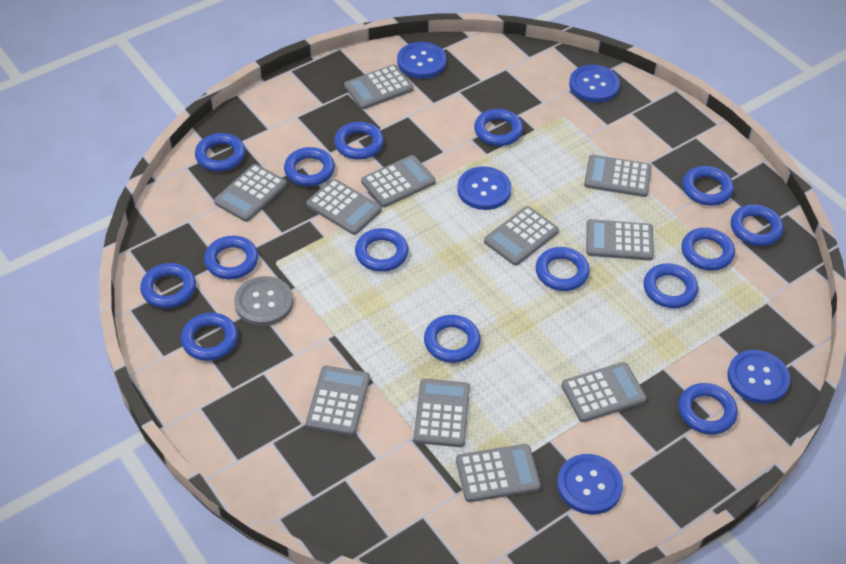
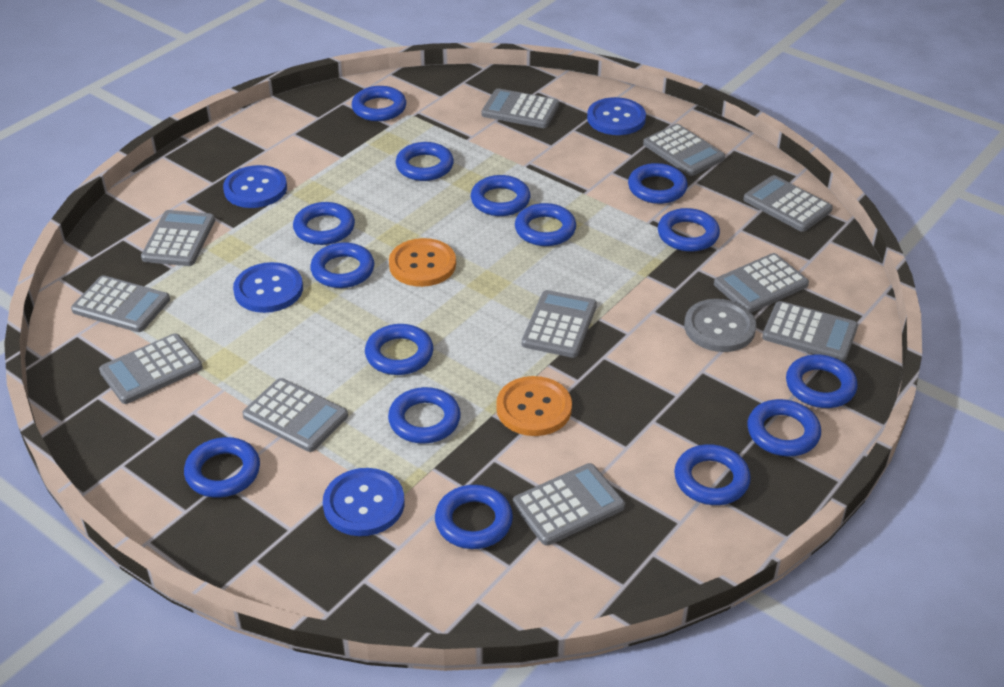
blue button: [397,42,446,79] [457,166,512,210] [557,454,623,515] [569,65,620,103] [727,350,790,404] = 5 -> [223,165,287,208] [233,262,303,313] [323,468,404,536] [587,97,646,135] = 4
orange button: none = 0 -> [389,238,456,287] [496,376,572,436] = 2

